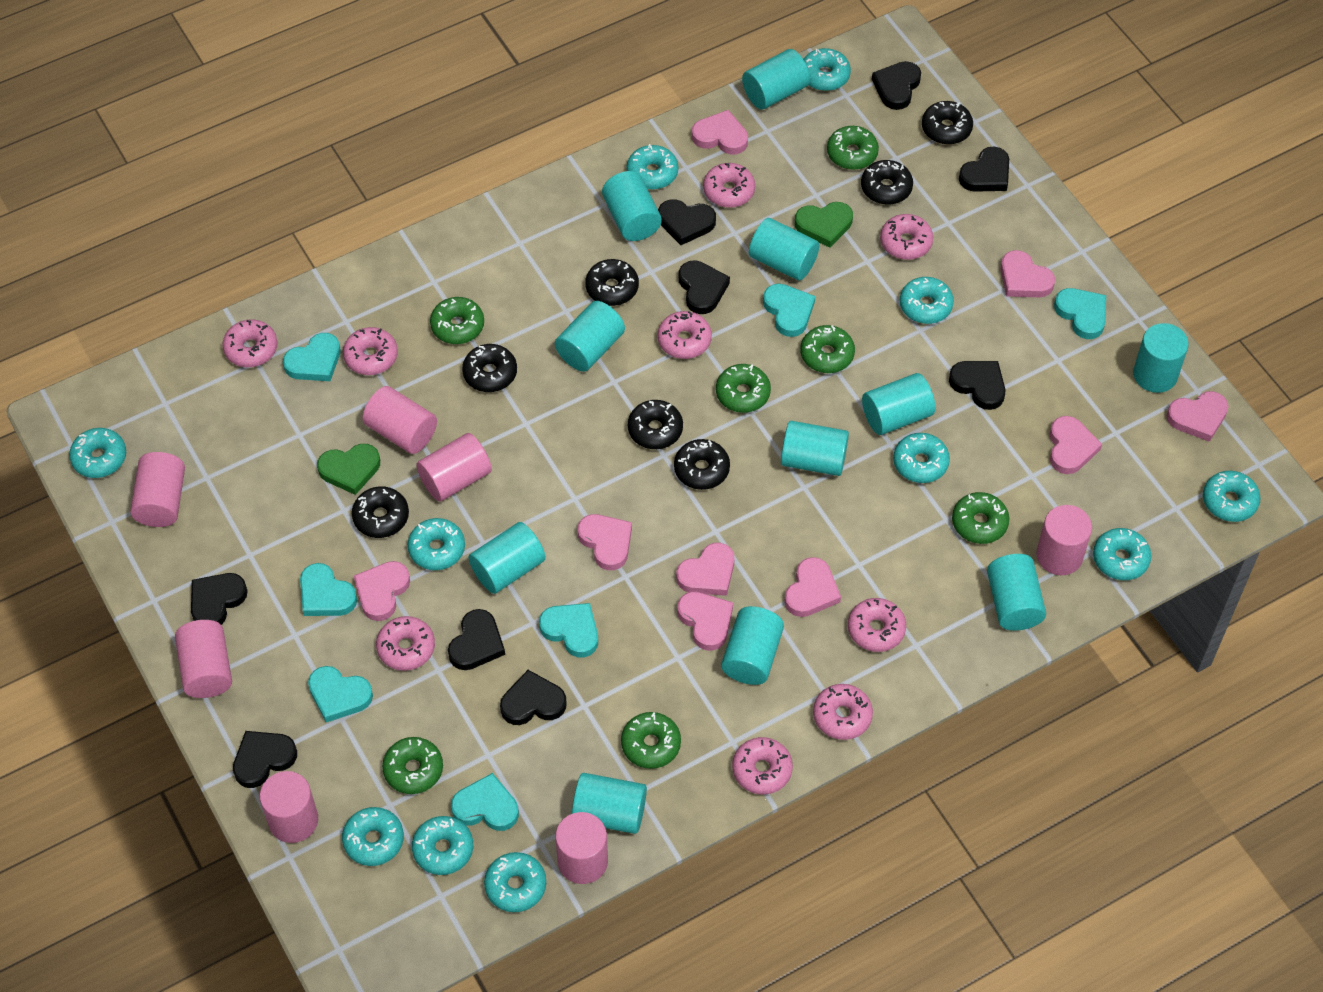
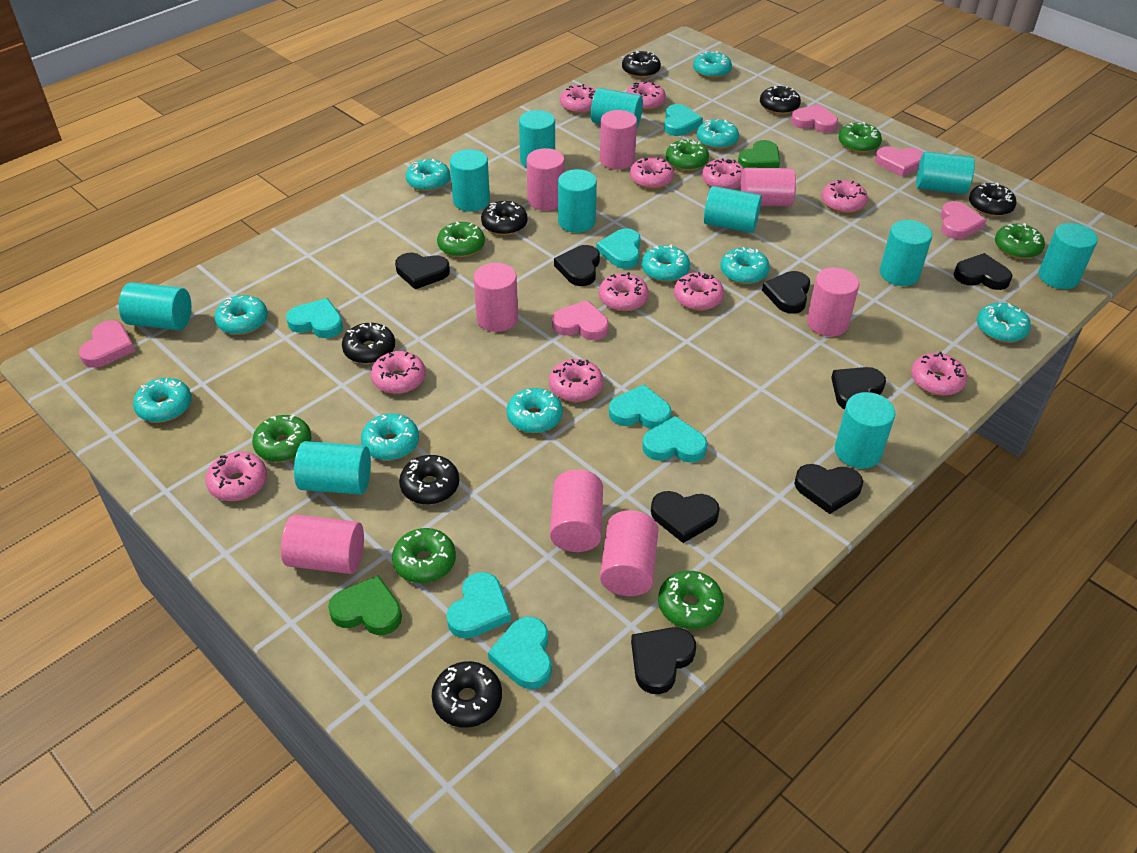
black heart: [191,573,248,625] [233,731,297,788] [448,609,505,670] [500,670,566,725] [658,199,716,245] [679,260,730,314] [872,61,921,110] [949,361,1006,410] [959,147,1009,192] = 9 -> [395,253,450,289] [554,245,600,286] [631,627,696,694] [651,491,720,543] [762,271,810,314] [794,464,863,514] [831,367,886,410] [954,253,1013,290] = 8
pink cylinder: [130,452,185,527] [175,620,232,698] [260,771,318,843] [363,386,437,454] [416,433,492,502] [555,812,608,884] [1036,505,1092,575] = 7 -> [281,514,364,574] [474,263,518,332] [527,148,565,211] [550,470,603,552] [600,110,637,170] [600,510,658,596] [740,168,796,206] [807,267,859,337] = 8
pink donut: [222,319,278,367] [343,327,398,375] [376,616,435,671] [658,311,712,359] [703,163,755,208] [732,737,793,794] [813,684,873,740] [848,598,906,652] [880,214,933,260] = 9 -> [205,452,267,501] [371,351,426,394] [549,359,603,402] [560,84,596,114] [599,272,649,311] [626,82,666,110] [630,157,674,189] [674,272,724,311] [702,158,744,190] [822,180,868,213] [911,351,967,395] = 11
pink heart: [354,561,410,621] [578,514,632,570] [676,543,735,596] [677,591,733,651] [692,110,748,155] [784,557,841,617] [1000,250,1055,297] [1050,416,1102,474] [1167,391,1229,442] = 9 -> [79,321,135,368] [552,300,609,340] [791,104,838,133] [875,146,923,177] [941,201,986,239] = 5
turquoise donut: [69,428,126,478] [342,807,404,866] [408,518,465,570] [412,816,473,875] [484,852,546,912] [627,144,678,190] [803,48,851,91] [893,433,950,483] [900,277,954,324] [1093,528,1151,580] [1203,471,1261,522] = 11 -> [133,378,192,422] [214,295,268,335] [361,413,419,460] [406,159,450,191] [507,388,563,433] [641,244,690,282] [693,51,732,79] [697,119,739,149] [720,247,770,284] [977,303,1031,342] = 10

